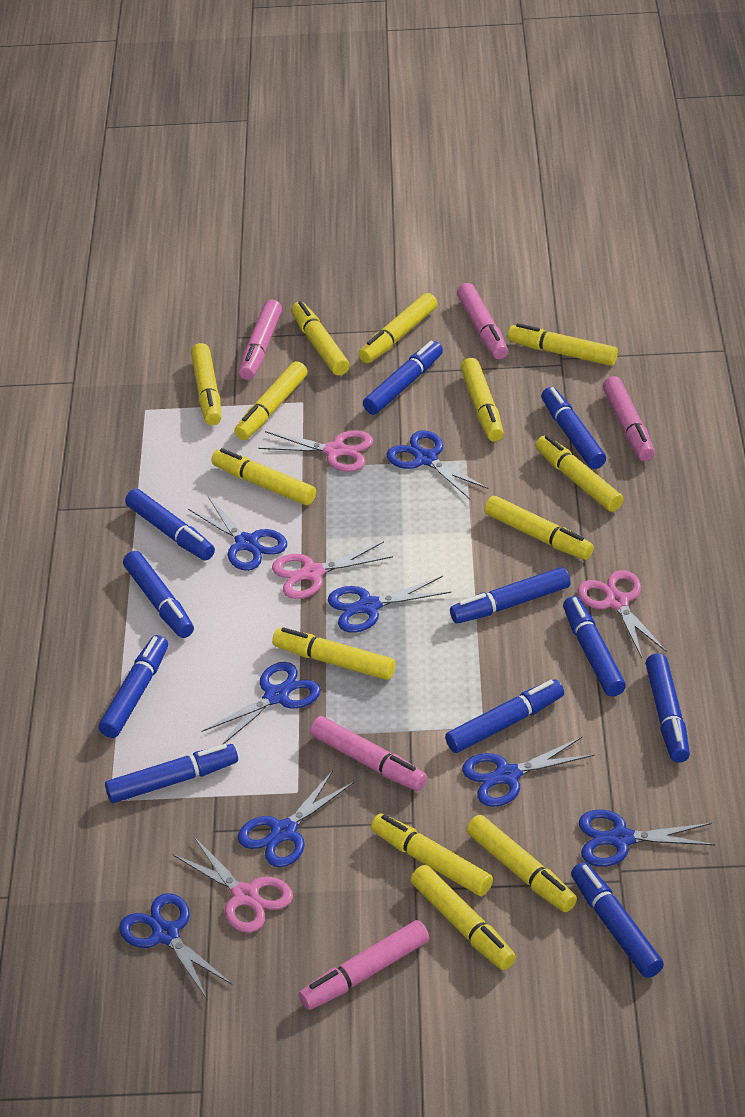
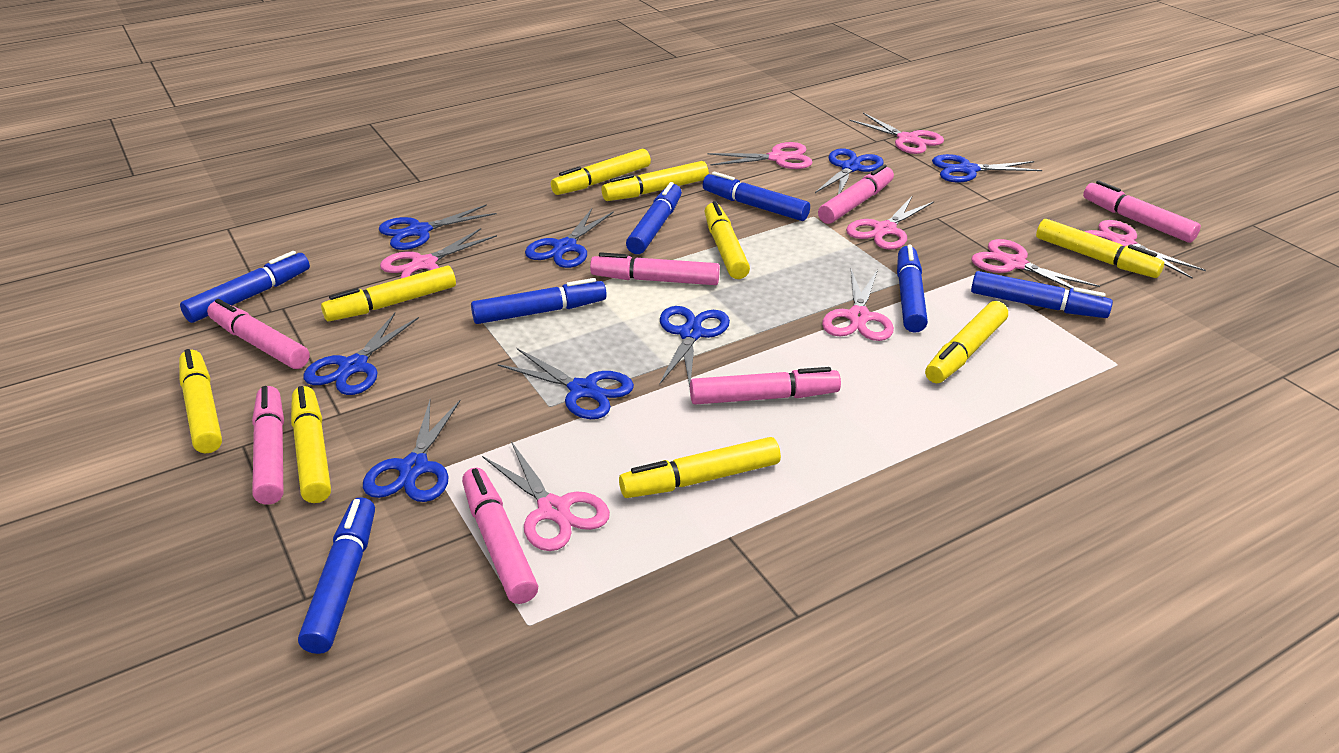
blue marker: [98,635,168,738] [105,744,238,803] [123,551,194,638] [125,489,215,560] [363,341,443,415] [445,679,564,753] [450,567,570,624] [541,387,606,469] [563,596,626,697] [571,862,664,978] [645,653,690,763] = 11 -> [180,251,310,323] [298,497,375,654] [471,278,607,324] [626,182,682,254] [703,171,810,221] [897,244,928,333] [971,271,1113,318] = 7
pink marker: [239,299,282,380] [299,920,429,1010] [310,716,427,791] [457,283,508,359] [603,376,655,461] = 5 -> [207,299,310,369] [252,386,284,505] [462,468,538,604] [590,252,720,285] [690,367,841,405] [818,164,894,224] [1083,180,1201,243] = 7
pink scissors: [173,837,293,933] [258,431,373,472] [272,541,393,599] [577,570,666,658] = 4 -> [380,228,497,279] [482,441,610,551] [708,142,813,169] [822,269,894,341] [846,197,934,250] [849,113,944,154] [972,239,1100,289] [1084,220,1206,279] = 8
yellow marker: [191,343,221,425] [211,448,316,505] [234,361,308,440] [272,627,396,680] [291,301,350,376] [359,293,438,363] [371,813,493,896] [411,865,516,970] [460,358,504,441] [466,815,577,912] [484,496,594,560] [508,323,618,366] [535,435,624,512] = 13 -> [179,349,222,453] [291,386,331,503] [321,266,456,321] [551,149,651,195] [602,161,709,201] [619,437,781,498] [704,201,750,279] [925,301,1008,383] [1036,219,1164,278] = 9

